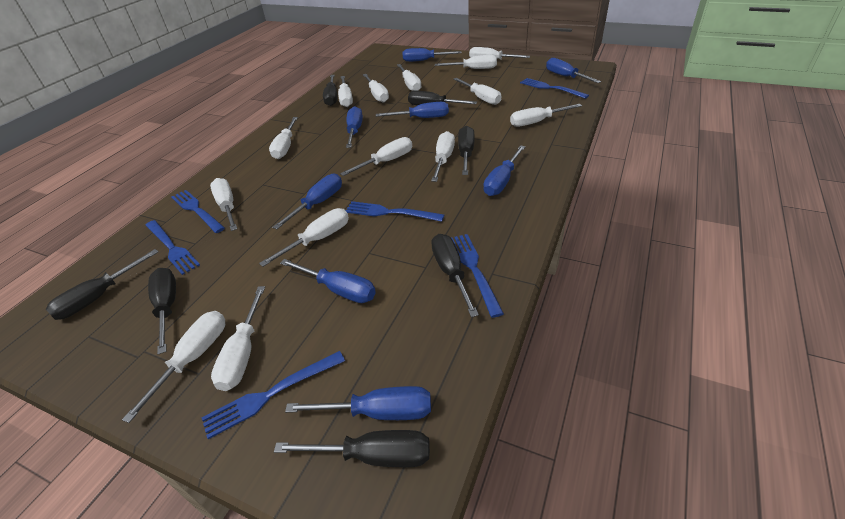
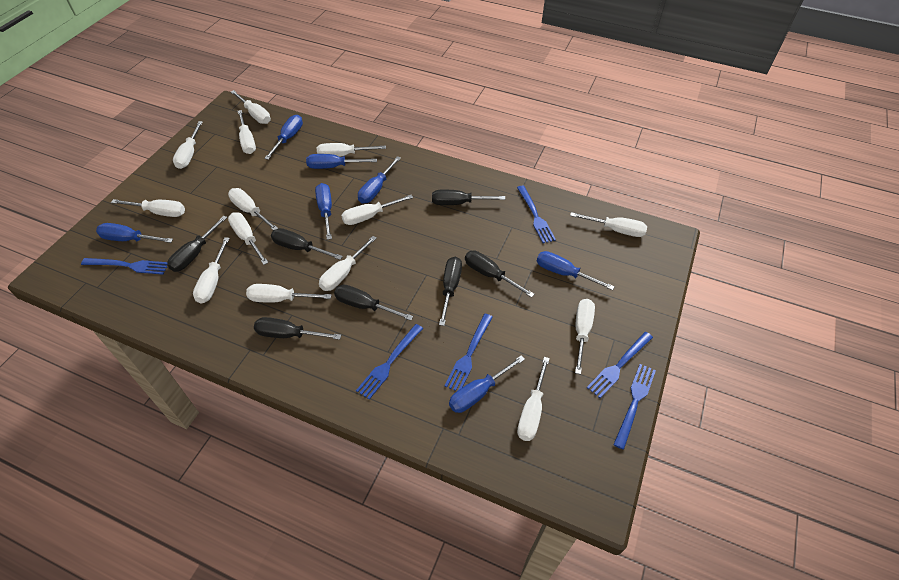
blue screwdriver: [272,174,342,230] [280,259,376,303] [285,386,431,420] [346,106,363,148] [376,102,449,118] [403,48,462,62] [483,145,525,196] [546,58,601,83] = 8 -> [96,223,173,243] [264,115,303,160] [306,154,377,169] [315,183,332,240] [358,156,401,204] [449,355,525,413] [537,251,615,290] = 7

